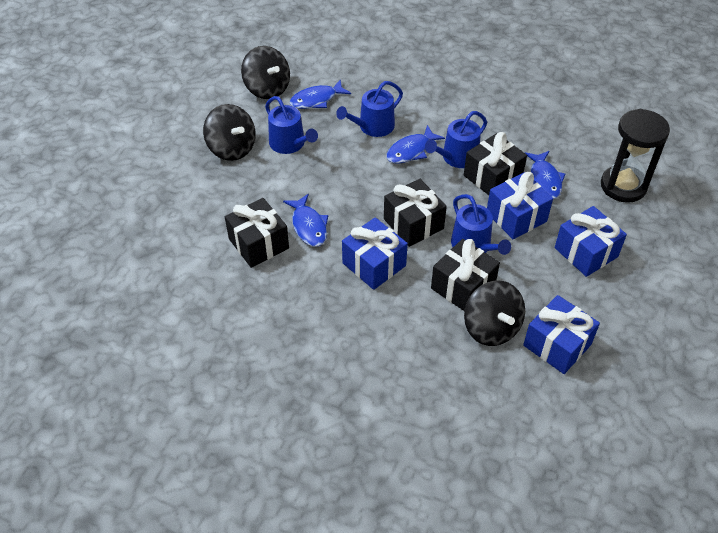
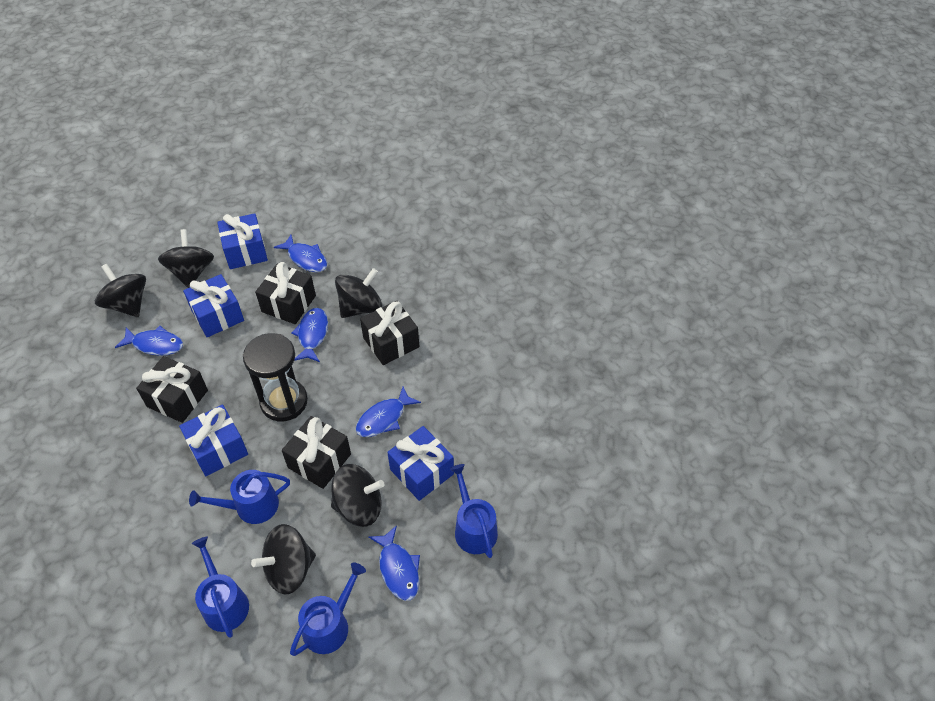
black spinning top: [203,104,256,161] [241,46,290,99] [464,281,525,346] = 3 -> [95,264,146,317] [158,229,214,288] [251,524,316,594] [331,464,385,527] [335,268,382,318] = 5
blue fish: [283,194,328,247] [289,79,351,109] [386,125,445,164] [524,151,565,199] = 4 -> [115,326,183,356] [274,235,327,272] [291,308,328,362] [356,386,421,437] [369,525,420,601] = 5

